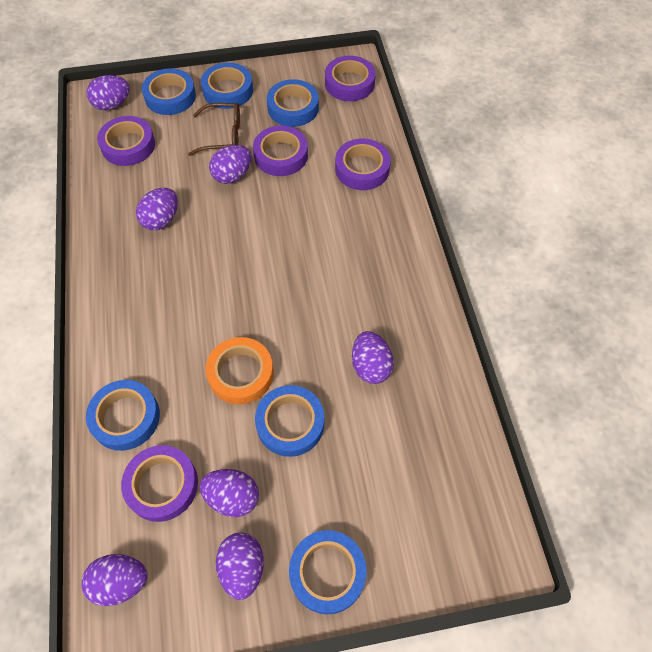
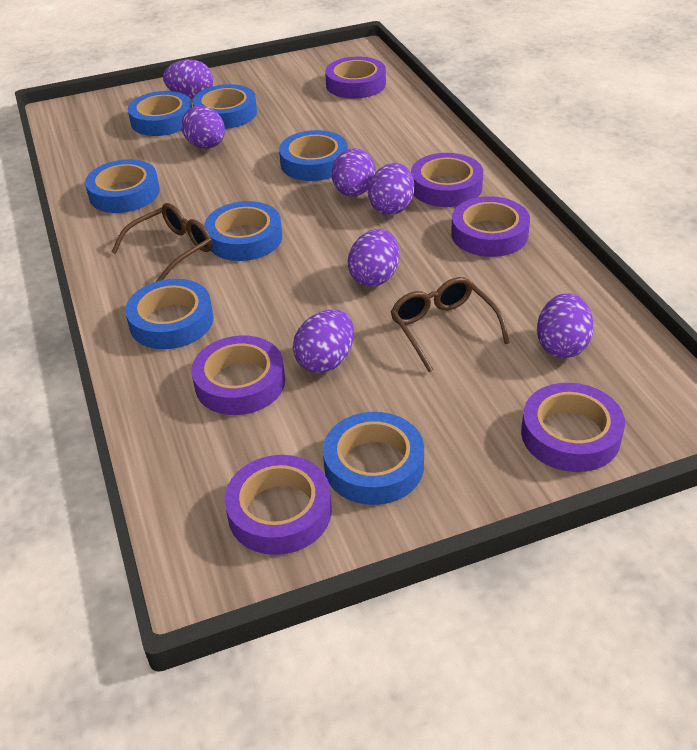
blue tape: [86,380,160,451] [142,68,196,115] [201,62,253,109] [255,385,324,457] [267,79,319,127] [289,530,367,614] = 6 -> [85,159,160,213] [125,279,214,349] [128,91,192,136] [193,84,257,129] [204,201,282,261] [279,130,348,181] [323,412,424,505] = 7
brown glasses: [188,103,240,156] = 1 -> [112,203,212,282] [391,277,510,372] = 2
orange tape: [206,337,274,405] = 1 -> none = 0
purple tape: [97,116,155,166] [121,445,198,522] [253,125,308,176] [325,56,376,101] [335,139,391,190] = 5 -> [192,335,285,415] [224,455,332,555] [325,56,386,99] [411,153,483,207] [451,196,530,257] [521,383,625,472] = 6

